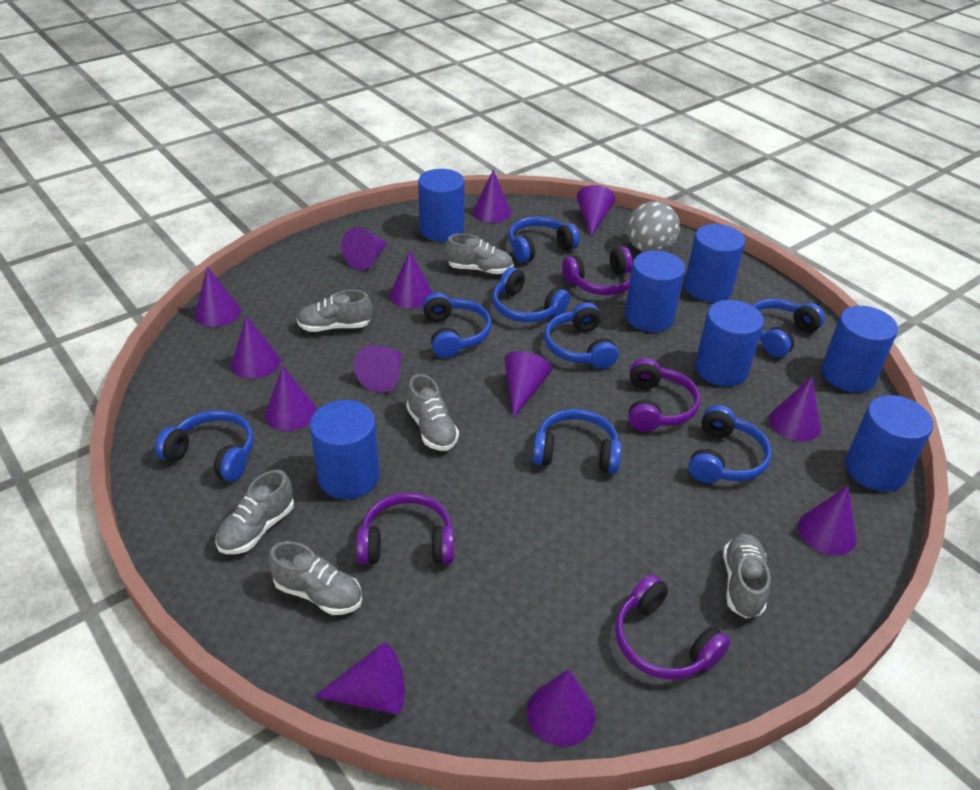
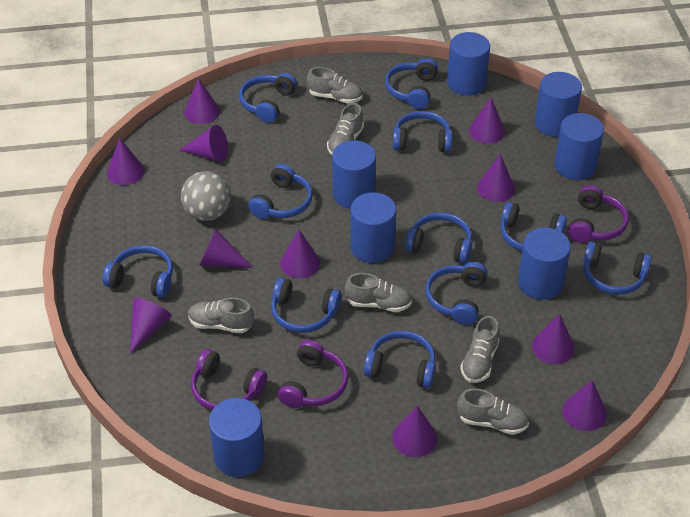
blue headphones: [155,410,254,481] [422,293,492,358] [492,267,570,322] [508,217,580,263] [533,409,621,474] [544,303,619,369] [688,405,771,483] [752,299,825,357] = 8 -> [103,245,173,298] [239,73,297,123] [248,164,313,219] [271,278,341,333] [364,331,436,388] [385,58,438,109] [393,111,452,152] [405,212,472,264] [425,262,488,325] [500,202,567,251] [583,241,652,295] = 11
purple cone: [194,267,241,327] [231,316,280,379] [265,365,317,431] [314,643,405,714] [341,227,387,270] [354,345,401,393] [390,250,433,308] [473,169,511,223] [504,351,552,418] [527,669,595,747] [577,185,616,237] [769,377,821,441] [798,486,857,555] = 13 -> [107,138,145,185] [130,297,172,354] [180,125,228,162] [184,78,220,124] [199,229,253,268] [280,230,320,278] [392,406,437,457] [469,98,505,144] [477,154,515,202] [532,314,575,364] [562,380,607,431] = 11
purple headphones: [356,492,454,564] [562,247,633,295] [615,574,730,680] [629,358,700,432] = 4 -> [191,349,267,410] [278,340,348,408] [568,185,629,243] = 3

